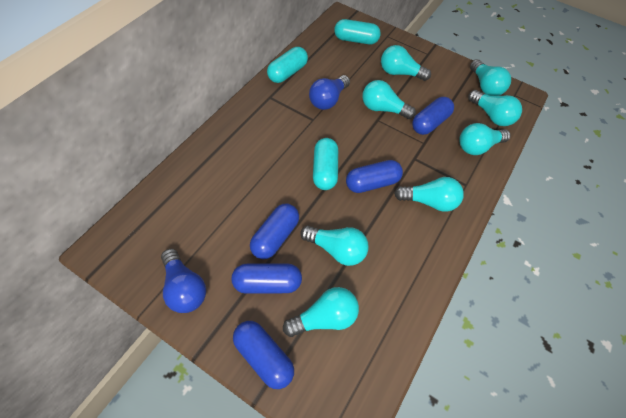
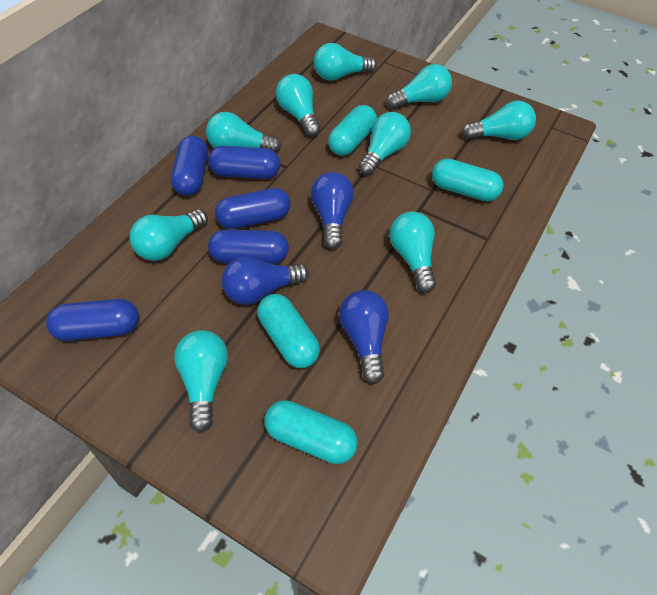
blue light bulb: [161,249,206,313] [309,75,350,110] = 2 -> [221,257,309,305] [311,172,354,249] [339,290,389,384] = 3
turquoise capsule: [267,47,308,83] [313,138,338,190] [334,19,381,44] = 3 -> [257,294,320,368] [264,400,358,464] [328,105,377,156] [432,159,504,201] = 4
turquoise light bulb: [283,287,359,337] [300,226,369,266] [362,80,416,119] [381,45,431,81] [394,177,464,212] [459,123,511,155] [468,90,522,126] [470,59,511,96] = 8 -> [130,209,208,261] [174,330,228,433] [206,112,282,153] [276,74,321,137] [314,43,377,81] [359,112,411,175] [387,64,452,109] [389,211,436,293] [462,101,536,140] = 9

